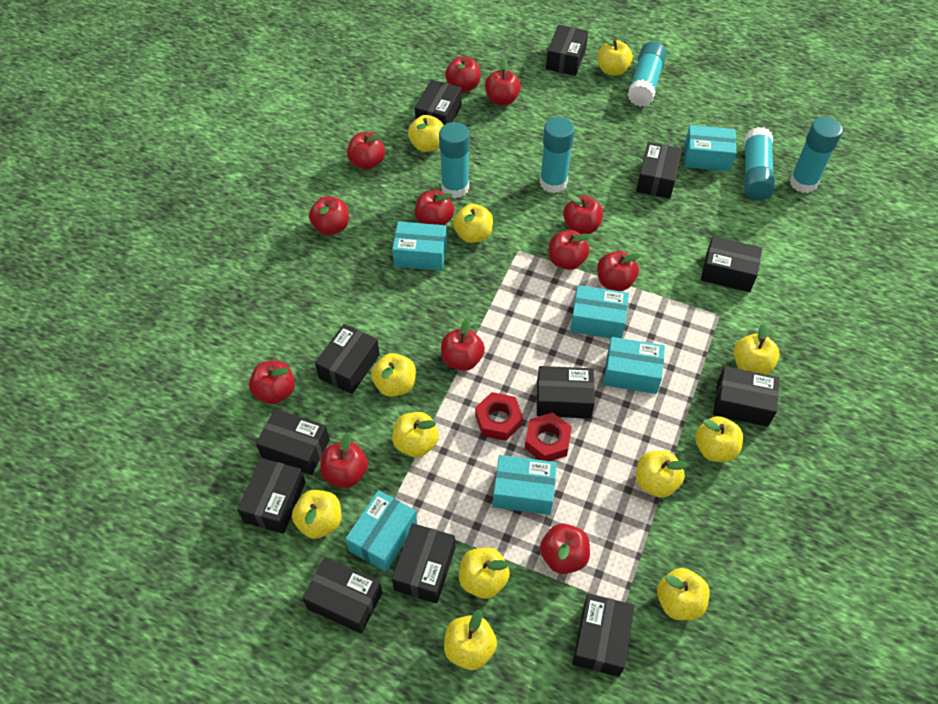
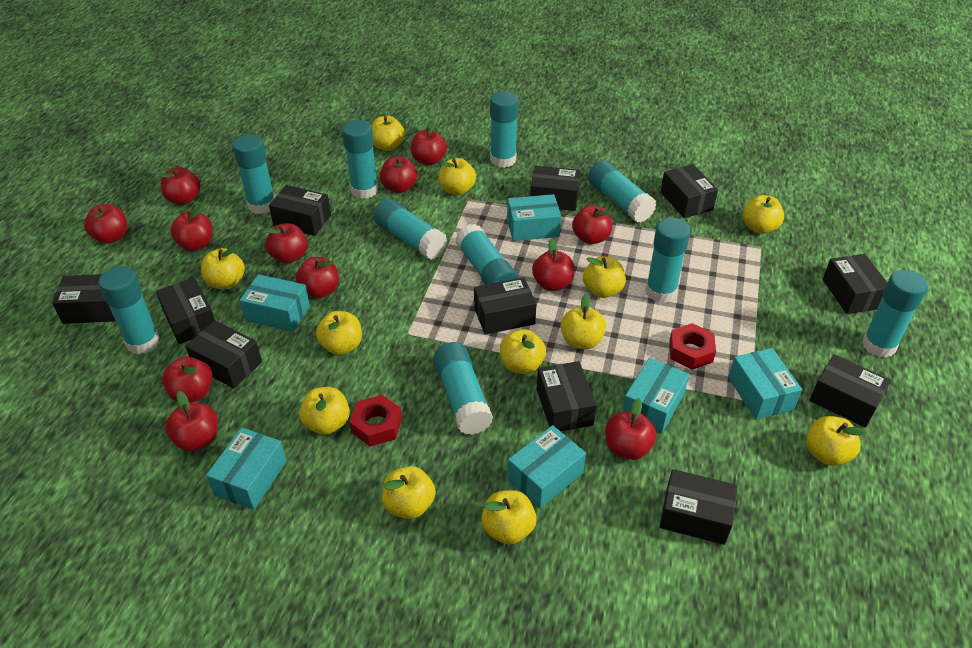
black box: [237,458,306,534] [256,409,330,475] [302,557,383,634] [315,324,380,394] [392,523,455,603] [415,80,462,125] [537,366,595,419] [546,25,588,76] [573,593,634,677] [636,142,682,199] [701,236,762,292] [713,366,780,427] = 12 -> [52,274,115,324] [156,277,215,344] [185,321,262,388] [269,185,331,236] [474,277,537,335] [530,166,581,211] [537,361,597,431] [659,469,737,545] [661,164,718,218] [809,354,891,428] [823,254,887,314] = 11
turquoise glue stick: [439,122,470,198] [540,117,575,193] [628,41,667,107] [744,127,775,201] [789,117,843,193] = 5 -> [98,266,160,355] [232,134,275,214] [342,120,378,199] [373,199,448,260] [434,342,493,435] [455,224,518,285] [490,91,519,168] [588,160,657,223] [645,218,691,303] [862,270,928,358] = 10

